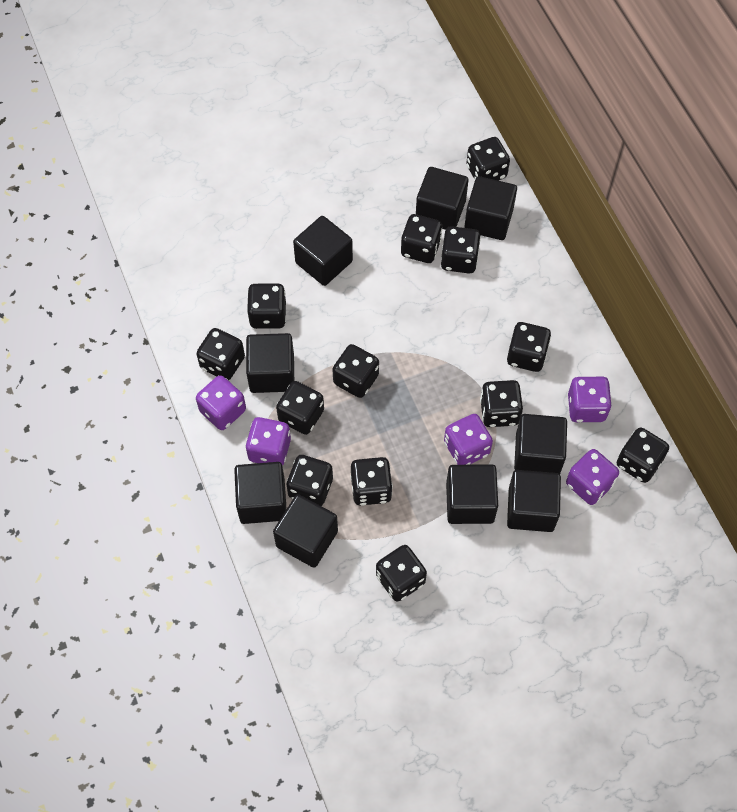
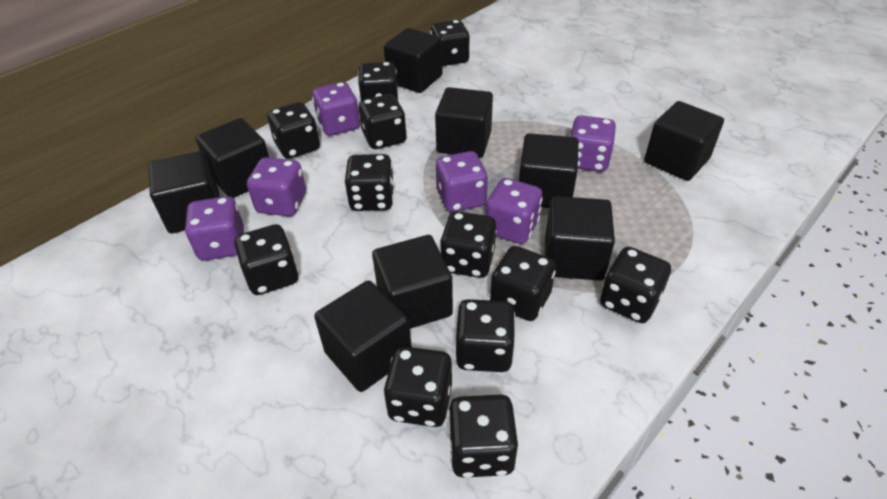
black dice: [196,328,245,380] [247,284,286,329] [276,381,324,435] [286,455,333,506] [332,344,379,398] [350,457,393,506] [376,545,427,602] [401,214,442,263] [441,226,481,274] [466,137,510,181] [480,380,523,427] [507,322,551,372] [617,427,669,483] = 13 -> [235,224,299,295] [267,102,320,159] [344,154,394,211] [358,62,399,101] [359,94,407,149] [383,346,452,427] [430,20,470,66] [440,211,496,278] [448,394,518,478] [456,299,515,372] [490,246,556,321] [600,247,671,323] = 12
purple dice: [196,375,246,430] [245,417,291,466] [444,414,493,465] [566,449,619,505] [568,377,612,422] = 5 -> [185,196,244,261] [247,157,306,216] [312,82,360,136] [436,151,488,212] [486,178,543,244] [570,115,616,172] = 6

